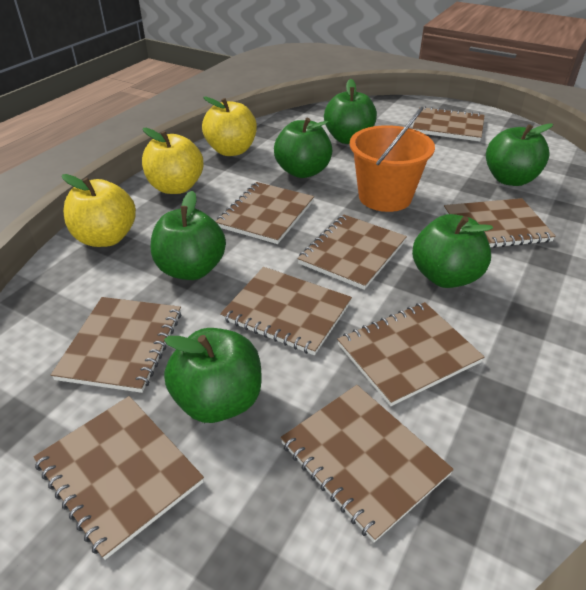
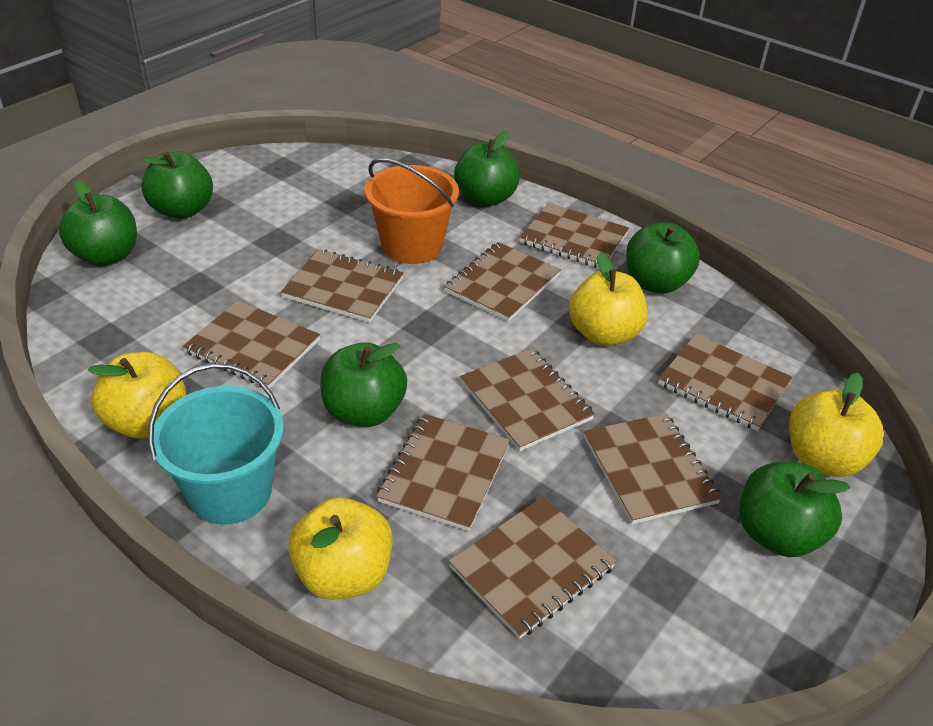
turquoise bucket: none = 0 -> [148,363,284,525] = 1
yellow apple: [62,174,136,247] [142,128,203,194] [202,97,257,156] = 3 -> [88,352,186,439] [288,497,392,600] [569,253,648,346] [789,373,884,477] = 4

